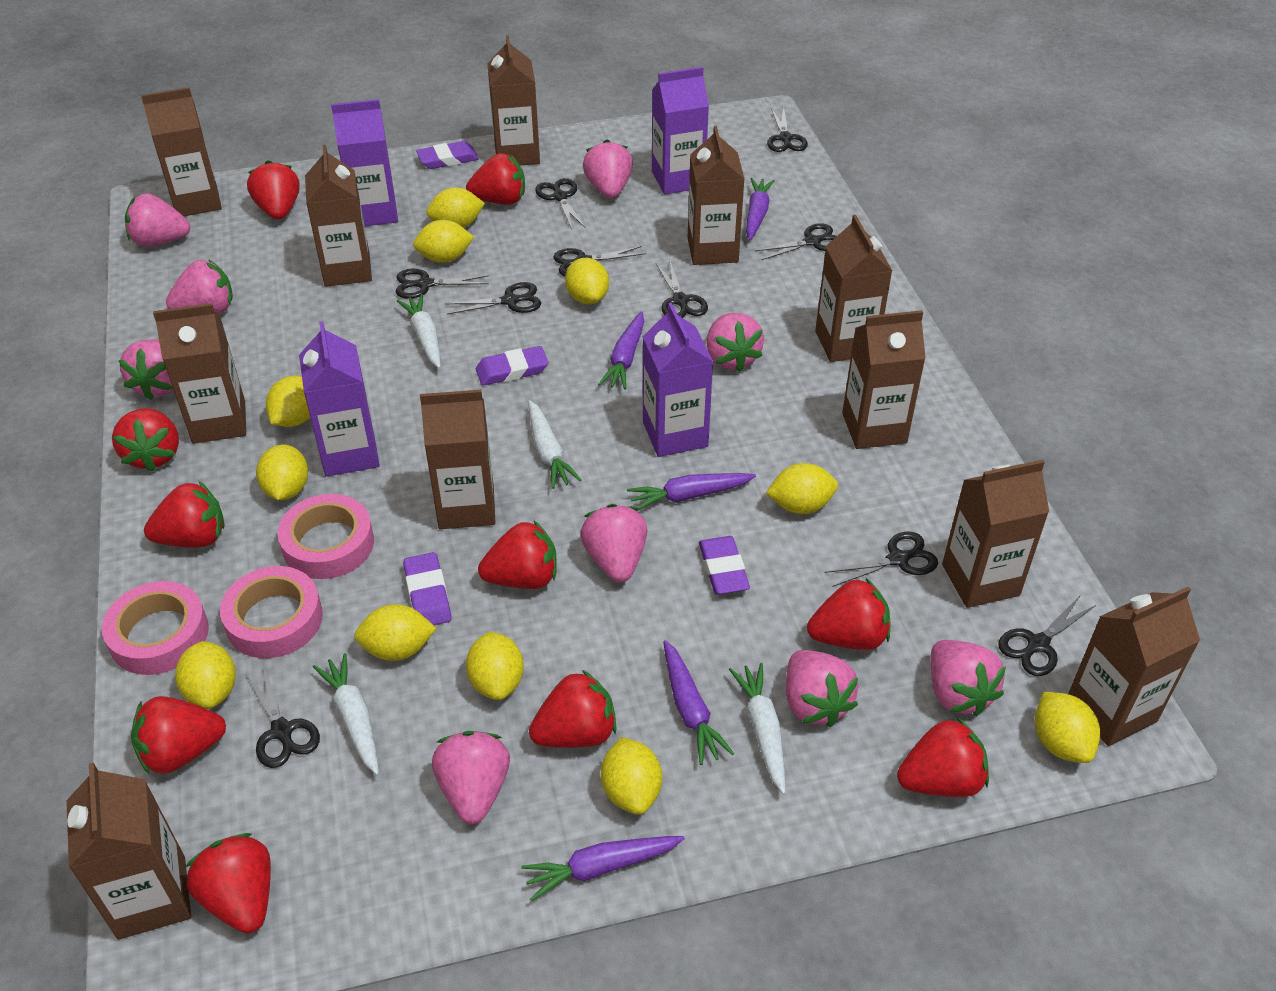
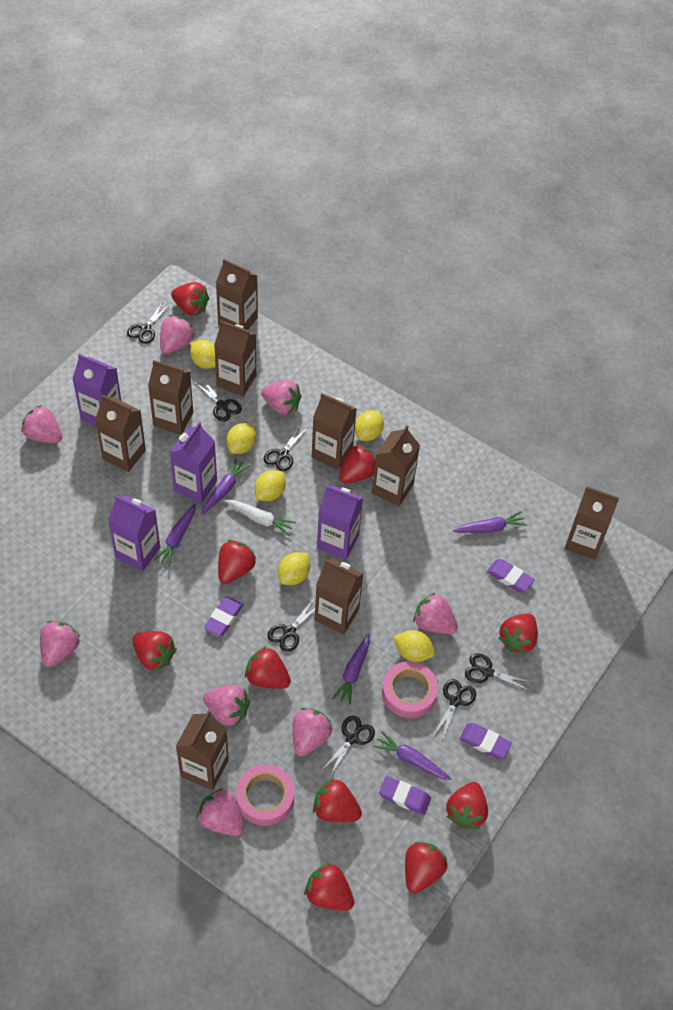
black scissors: [245,665,320,768] [396,268,489,298] [445,282,541,315] [535,178,585,229] [553,246,646,276] [656,262,708,318] [755,223,837,260] [767,107,808,152] [824,532,938,587] [998,596,1096,676] = 10 -> [127,302,171,344] [194,378,242,422] [264,424,308,471] [267,599,315,652] [321,716,375,777] [433,679,476,741] [465,653,533,691] = 7
brown carton: [66,763,191,940] [141,87,222,216] [153,303,246,444] [305,145,372,287] [420,390,496,529] [487,35,540,165] [688,126,744,265] [815,215,892,362] [842,310,926,449] [942,460,1049,608] [1068,587,1200,746] = 11 -> [95,395,146,472] [148,360,193,435] [176,711,229,790] [214,321,256,396] [216,259,258,330] [312,393,357,470] [315,559,364,634] [372,425,420,506] [565,486,619,560] = 9
pink strawberry: [118,339,173,400] [125,193,190,247] [166,259,233,314] [432,731,510,824] [580,504,647,582] [583,140,633,198] [707,313,764,372] [786,650,858,727] [930,640,1006,716] = 9 -> [21,405,62,443] [40,621,80,667] [160,315,195,354] [197,788,244,836] [203,685,250,727] [261,380,301,415] [292,708,332,756] [413,592,458,634] = 8
pink tape: [102,581,209,675] [220,566,323,658] [277,494,374,579] = 3 -> [236,764,294,826] [382,661,438,718] = 2
white carrot: [313,653,379,775] [397,294,441,369] [528,400,581,489] [729,663,786,795] = 4 -> [225,500,296,536] = 1
yellow lemon: [175,641,236,709] [256,444,308,500] [266,375,310,427] [354,604,437,661] [413,220,474,263] [426,187,485,228] [466,632,524,700] [565,258,609,304] [601,737,662,815] [766,463,838,514] [1035,692,1100,763] = 11 -> [190,340,216,369] [226,423,256,454] [255,470,286,501] [278,552,310,585] [355,411,384,441] [393,630,435,662] = 6

